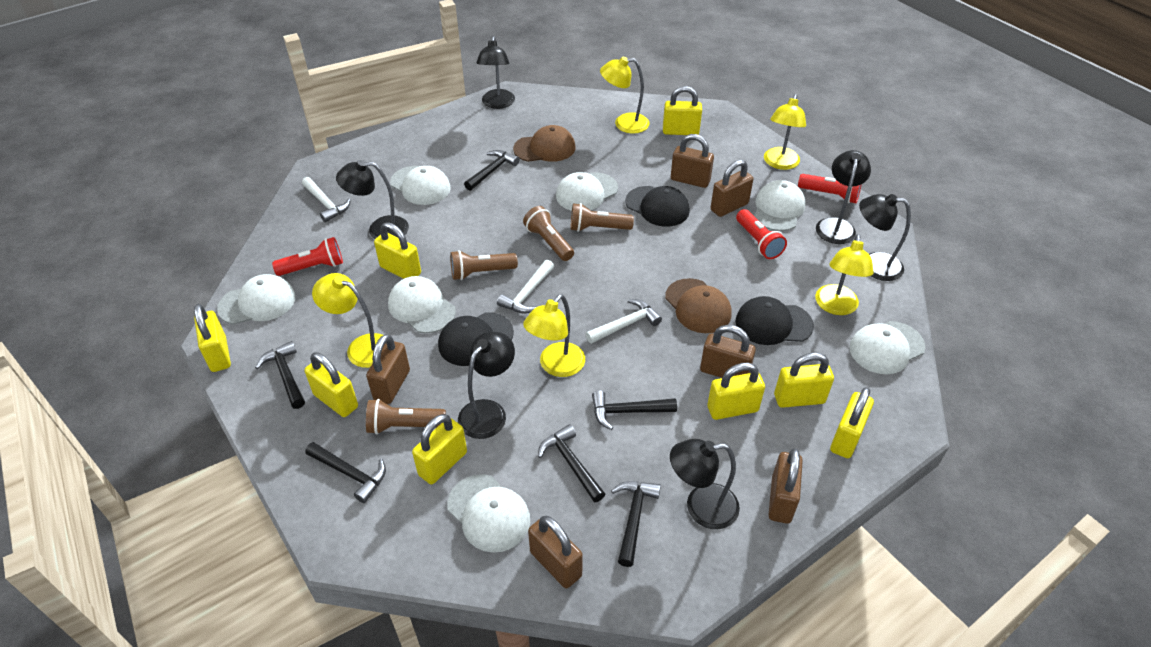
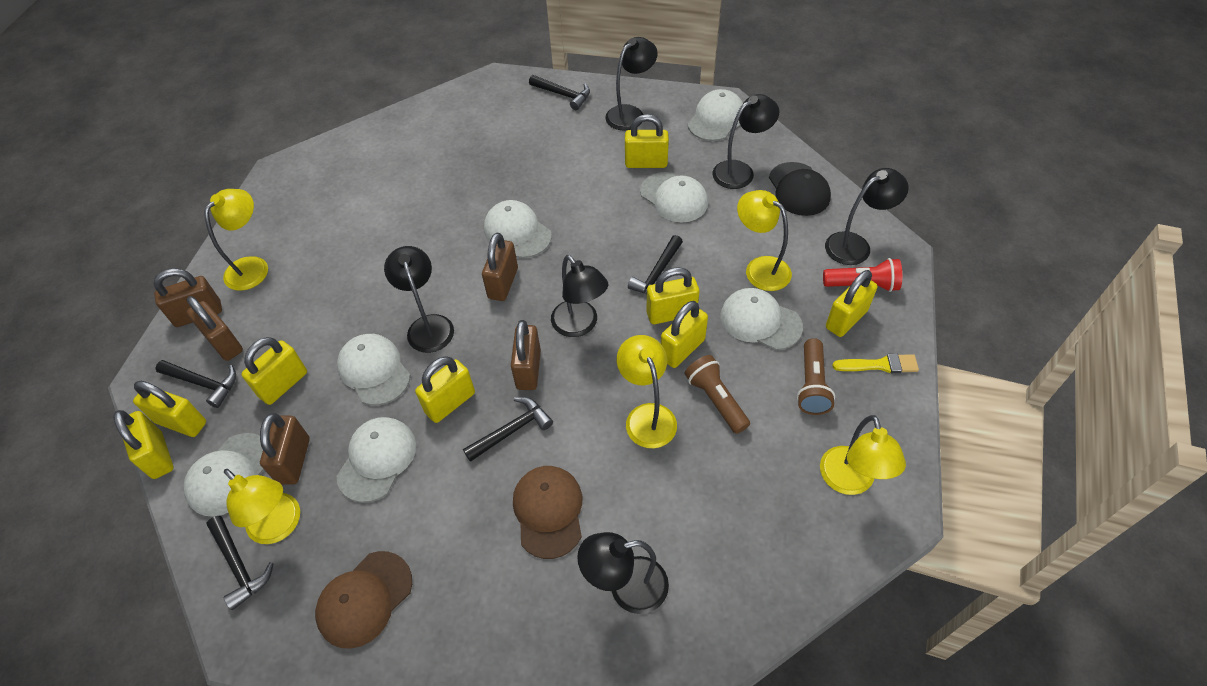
black cap: [438,312,514,366] [625,186,690,227] [736,296,814,345] = 3 -> [769,162,831,216] = 1
black hammer: [255,341,305,409] [305,442,386,503] [464,150,520,191] [538,424,605,502] [592,391,677,430] [611,481,661,567] = 6 -> [155,360,236,408] [206,516,274,610] [463,397,553,462] [529,75,590,110] [628,235,683,295] = 5
brown flashlight: [366,399,446,434] [450,250,518,280] [523,206,574,261] [571,203,634,232] = 4 -> [685,355,750,434] [797,338,835,415] = 2
brown padlock: [366,334,410,404] [528,516,583,588] [671,134,714,188] [700,325,756,378] [710,160,753,217] [769,449,803,524] = 6 -> [154,268,222,327] [187,296,243,361] [260,413,310,485] [482,233,518,301] [511,320,541,390] = 5
red flashlight: [272,237,343,276] [736,209,787,259] [798,174,862,203] = 3 -> [823,258,902,292] = 1
white hammer: [302,177,351,222] [497,260,554,313] [586,299,662,344] = 3 -> none = 0
yellow brush: none = 0 -> [832,354,919,373] = 1

